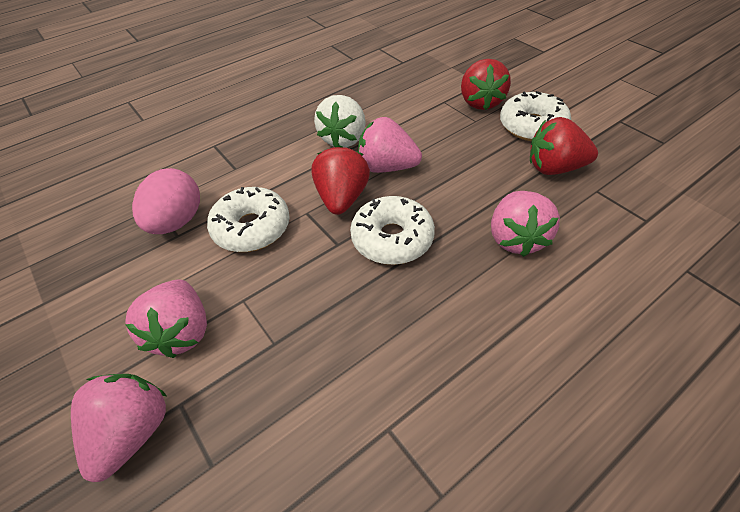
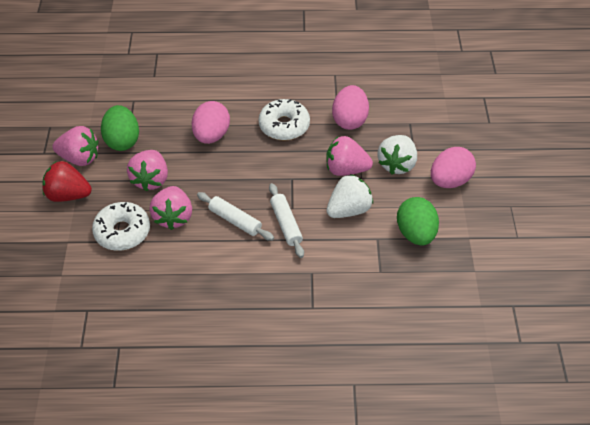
green egg: none = 0 -> [101,105,139,151] [397,197,439,245] = 2
pink egg: [132,168,200,234] = 1 -> [192,101,230,144] [332,85,369,130] [431,147,476,188] = 3
red strawberry: [311,145,370,215] [461,59,511,110] [530,117,598,175] = 3 -> [42,161,92,202] = 1
white donut: [207,187,290,252] [350,196,435,265] [500,91,571,141] = 3 -> [92,202,150,251] [258,99,310,141] = 2
white rolling pin: none = 0 -> [197,192,274,241] [269,183,304,258] = 2
white strawberry: [314,95,366,148] = 1 -> [326,174,373,218] [378,135,417,174] = 2

